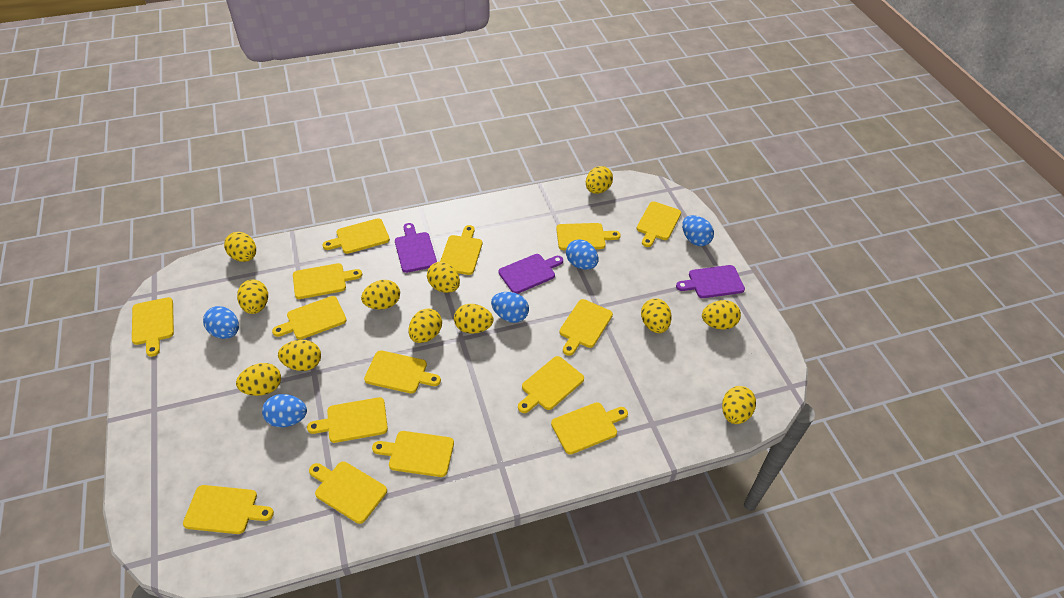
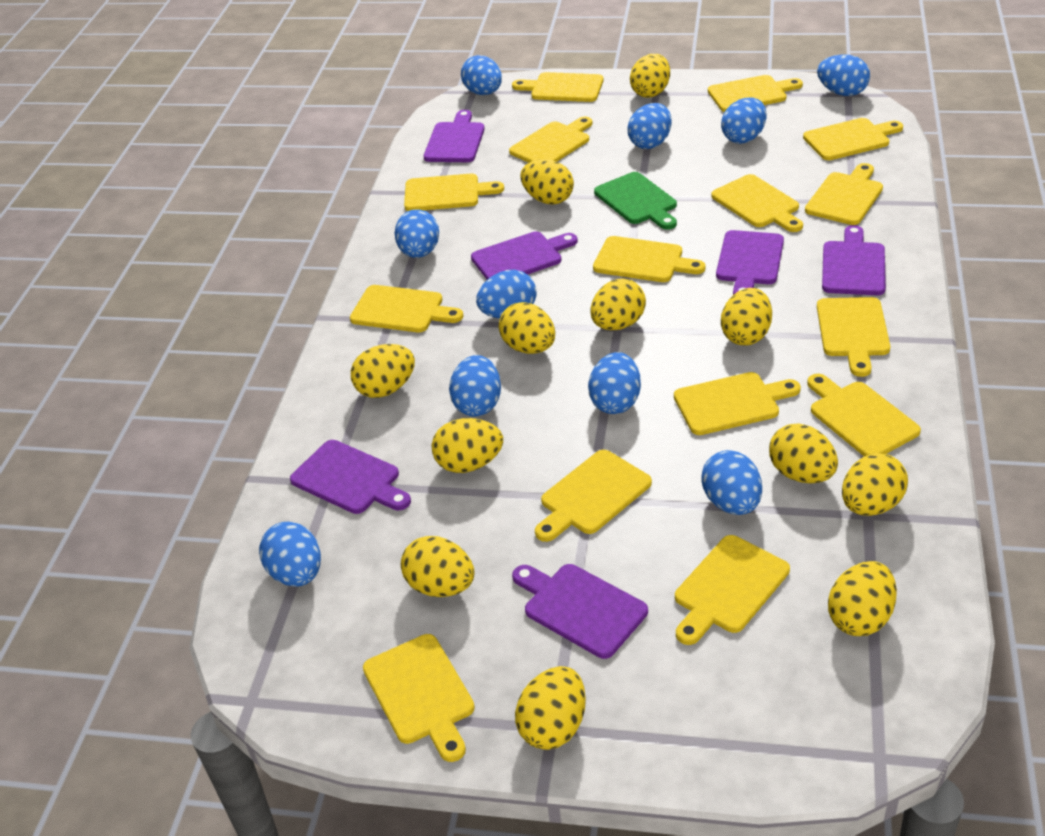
blue egg: [203,306,239,339] [262,394,307,427] [491,292,529,323] [566,240,599,270] [682,215,714,246] = 5 -> [259,522,321,587] [394,209,439,258] [449,355,501,417] [461,55,502,95] [476,270,537,318] [588,352,641,414] [628,103,672,149] [701,450,762,515] [721,97,766,144] [817,54,870,96] = 10
green cutting board: none = 0 -> [594,172,677,230] = 1
purple cutting board: [395,223,437,273] [498,254,563,294] [676,265,745,298] = 3 -> [290,440,411,514] [424,110,485,162] [471,231,578,280] [512,564,648,659] [716,230,784,295] [822,225,886,295] = 6

